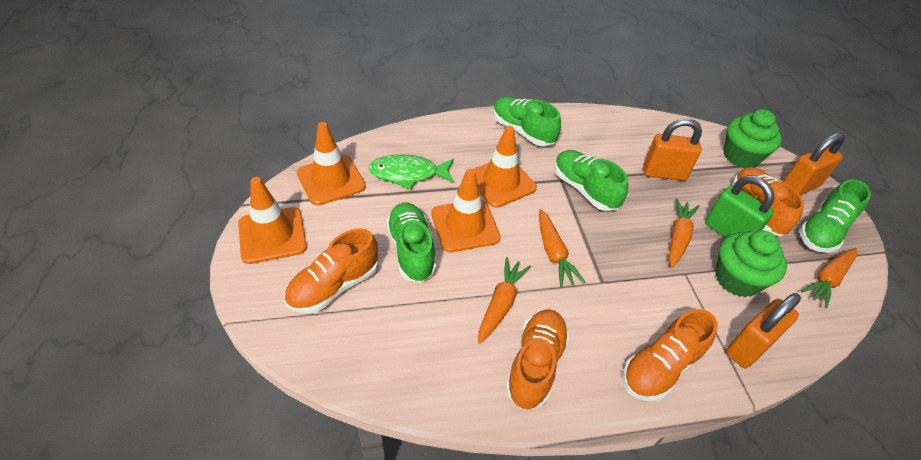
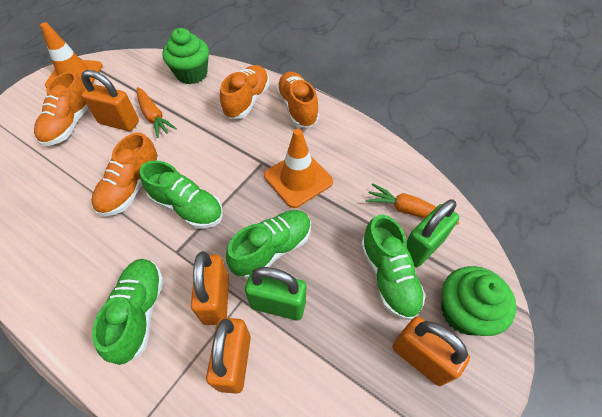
green fish: [368,154,454,190] = 1 -> none = 0
green padlock: [705,175,774,238] = 1 -> [245,267,306,320] [407,199,459,267] = 2
orange carrot: [478,257,531,344] [539,209,586,288] [669,198,700,268] [801,248,857,308] = 4 -> [137,87,177,138] [366,183,459,224] = 2
orange padlock: [643,118,702,181] [726,293,801,368] [783,133,845,195] = 3 -> [81,70,139,131] [191,251,229,325] [206,318,251,394] [392,317,470,386] = 4
orange traffic cone: [238,177,307,264] [297,122,366,206] [431,169,501,252] [473,126,537,208] = 4 -> [40,22,103,88] [264,129,333,208] = 2

